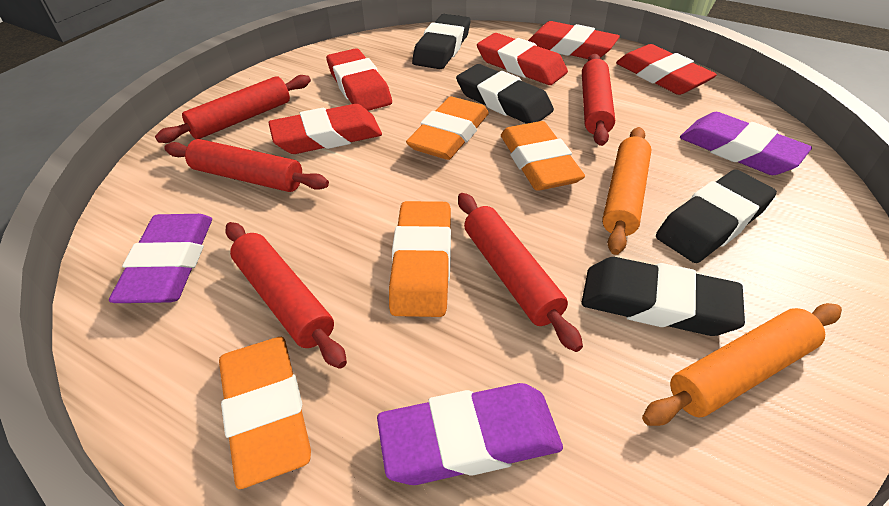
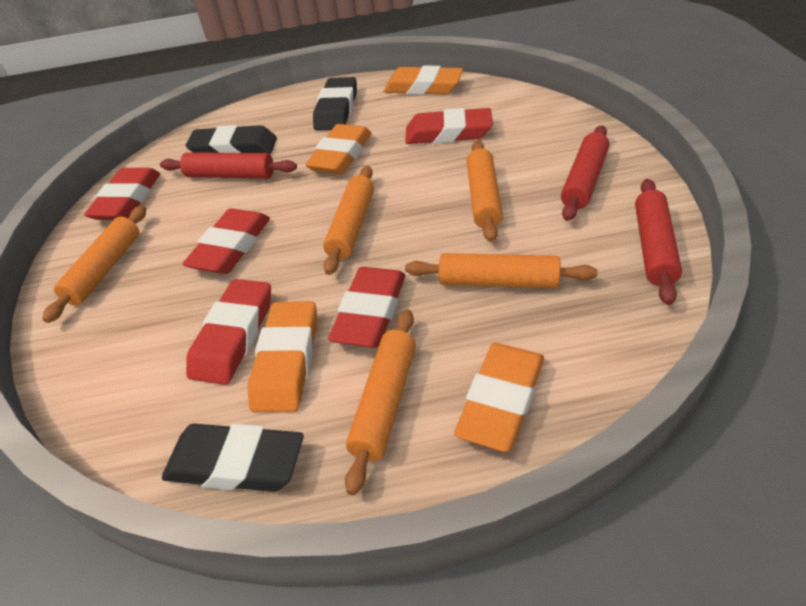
black eraser: [412,14,471,69] [456,64,554,124] [582,257,745,336] [656,169,777,263] = 4 -> [162,424,304,492] [186,125,277,154] [313,77,357,130] = 3
orange rolling pin: [602,127,651,255] [642,303,842,426] = 2 -> [42,206,146,323] [323,166,374,275] [345,309,416,496] [405,253,598,288] [467,141,503,242] = 5
purple eraser: [109,214,212,303] [377,383,563,485] [680,112,812,175] = 3 -> none = 0
red rolling pin: [155,75,311,143] [164,139,329,192] [225,222,347,369] [458,193,583,352] [582,54,615,146] = 5 -> [160,152,297,179] [561,125,609,221] [635,179,682,305] = 3

